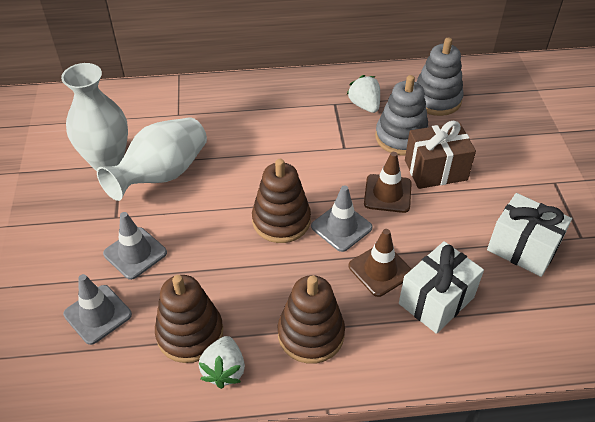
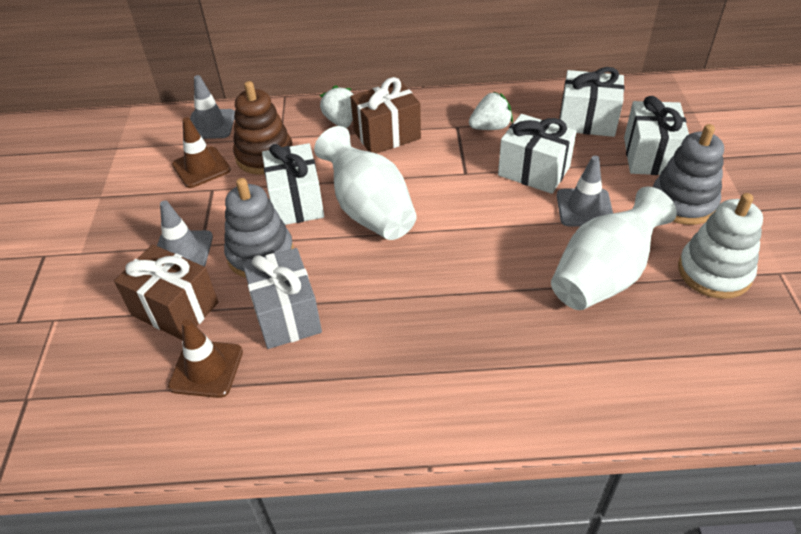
brown gift: [405,121,476,189] = 1 -> [114,244,218,340] [350,77,421,154] = 2
brown stacking toy: [155,275,223,363] [252,159,311,243] [278,275,345,364] = 3 -> [233,81,293,175] = 1
grey gift: none = 0 -> [242,248,322,349] = 1
white gift: [399,241,484,334] [487,193,572,277] = 2 -> [262,143,324,225] [498,114,577,194] [559,67,625,137] [624,96,689,175] = 4
white stacking toy: none = 0 -> [678,193,763,299] = 1

